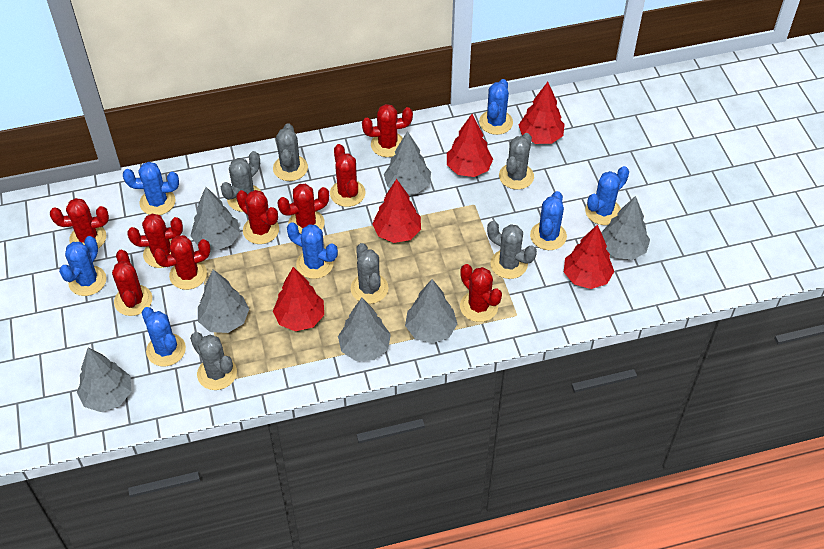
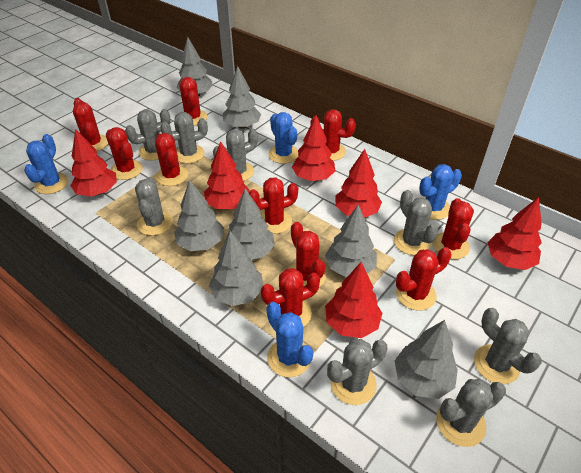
blue cactus: [59,236,106,296] [123,162,179,215] [141,307,186,366] [287,222,338,279] [479,79,513,135] [530,191,567,250] [585,166,629,225] = 7 -> [24,134,68,194] [266,302,313,377] [268,112,298,164] [419,164,462,220] = 4
grey cactus: [190,332,237,390] [221,151,261,212] [273,123,308,181] [351,243,388,304] [487,221,537,279] [499,133,534,189] = 6 -> [125,109,171,161] [135,177,173,236] [160,112,208,163] [213,129,258,181] [327,339,387,405] [394,190,439,255] [436,379,506,447] [474,308,542,384] = 8
red cactus: [50,198,109,248] [112,250,152,316] [127,214,183,268] [153,235,211,290] [236,190,279,244] [277,184,329,234] [330,144,366,207] [362,104,413,157] [460,264,502,322] = 9 -> [73,98,108,151] [106,127,143,180] [155,133,188,186] [180,77,207,125] [249,178,298,234] [261,268,320,327] [290,222,326,287] [310,110,356,161] [396,247,452,311] [432,198,474,259] = 10
red tree: [273,267,324,331] [372,179,421,243] [447,114,493,177] [519,82,565,144] [564,224,614,289] = 5 -> [70,129,117,197] [204,141,250,209] [292,116,335,181] [325,262,382,338] [335,149,382,218] [488,197,542,270] = 6

